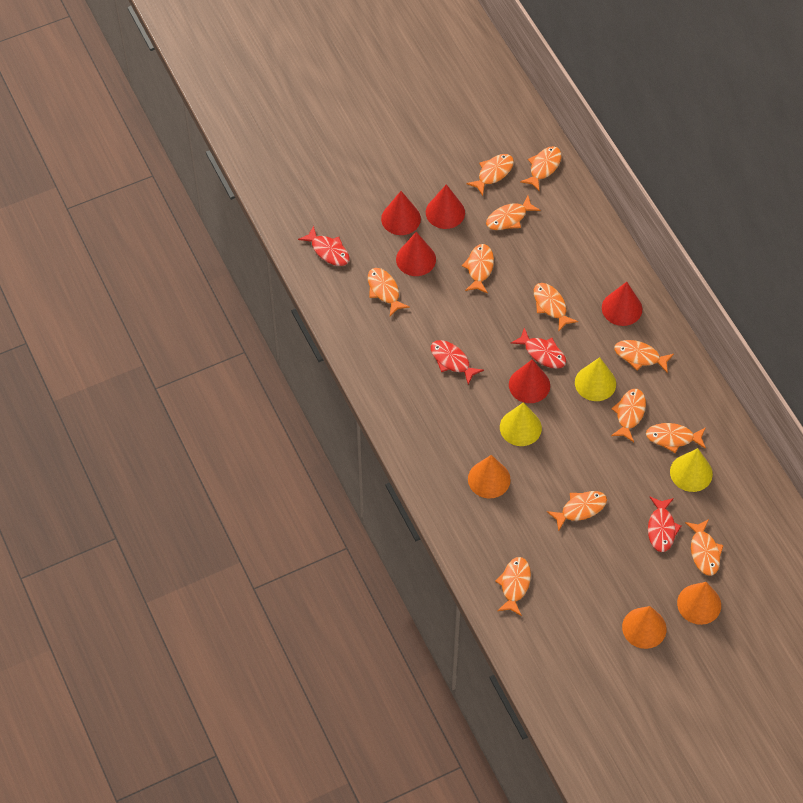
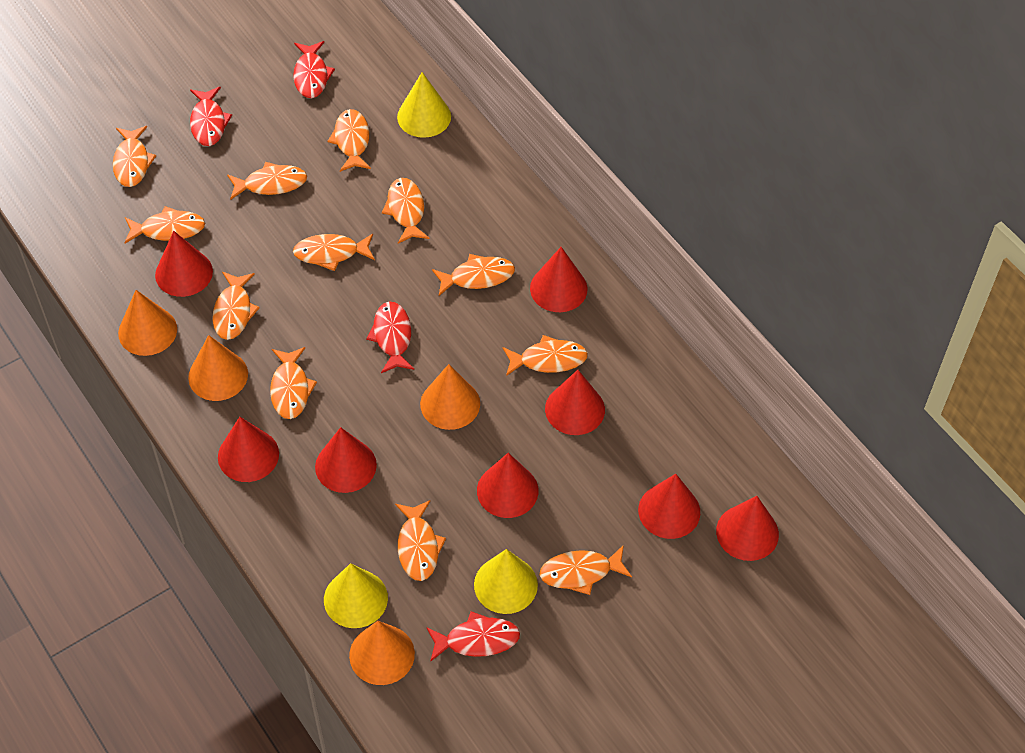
orange cone: [468,455,511,499] [622,606,667,649] [677,582,721,625] = 3 -> [118,290,177,356] [188,335,248,401] [349,621,415,685] [420,364,480,430] = 4
red cone: [381,191,421,235] [396,232,436,276] [426,184,465,229] [509,359,550,403] [602,282,642,326] = 5 -> [155,231,213,297] [218,417,279,482] [315,427,377,493] [477,453,539,518] [530,247,587,312] [545,370,605,435] [638,474,700,539] [716,496,779,561] = 8

